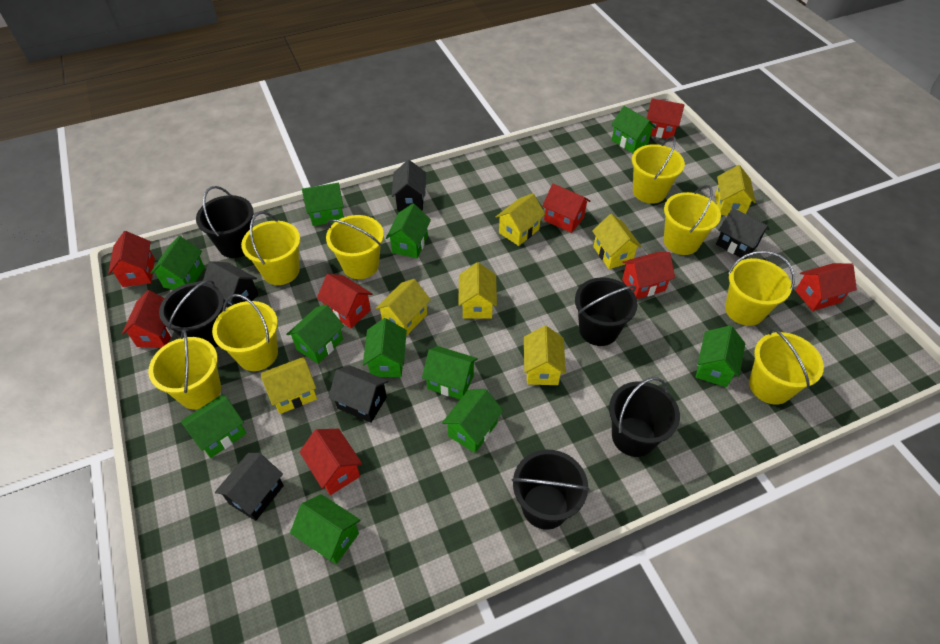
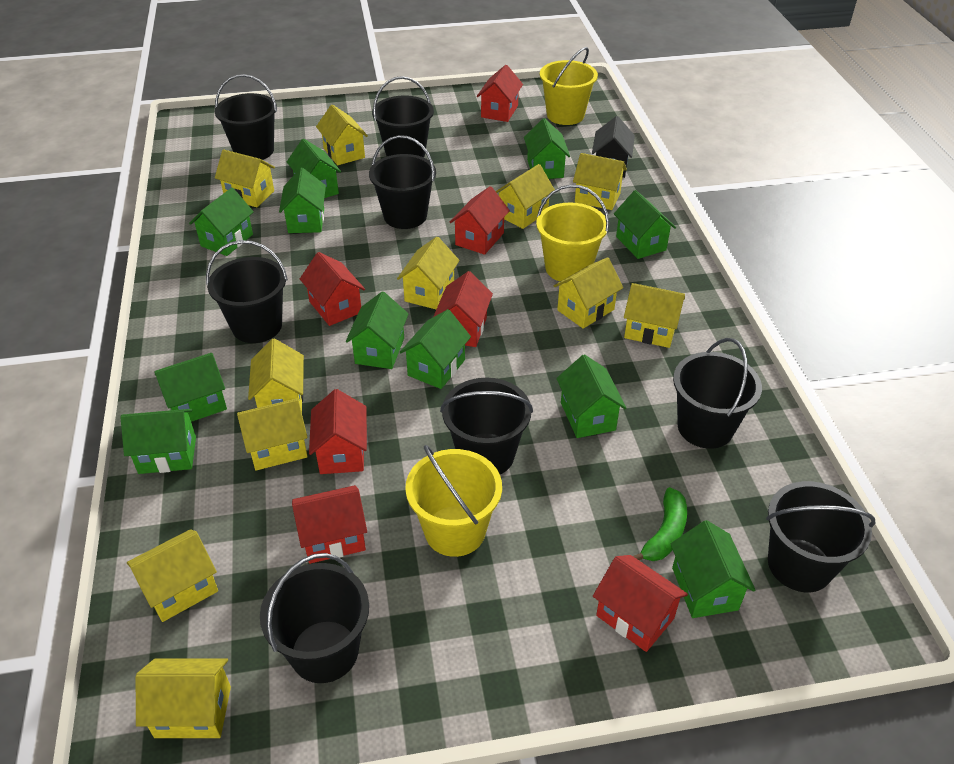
black bucket: [159,280,224,348] [196,186,254,258] [512,450,589,530] [575,277,638,346] [609,377,680,457] = 5 -> [206,240,288,343] [215,74,277,160] [260,553,369,683] [369,135,436,229] [372,76,434,157] [440,378,533,474] [673,338,762,449] [766,481,876,592] = 8
black house: [203,261,258,308] [215,453,284,521] [328,366,389,423] [392,160,426,211] [716,208,769,259] = 5 -> [592,116,635,178] = 1
green banana: none = 0 -> [633,487,687,561] = 1
red house: [108,231,155,287] [122,290,174,348] [300,429,362,495] [317,274,372,328] [542,183,590,233] [622,252,675,299] [647,98,685,140] [795,263,857,311] = 8 -> [292,485,367,564] [300,252,365,326] [309,389,367,474] [433,271,493,347] [449,186,510,255] [477,65,523,122] [593,555,688,652] = 7
yellow bucket: [148,329,221,409] [212,294,278,371] [241,211,300,285] [326,215,384,279] [632,136,685,204] [664,185,721,255] [725,251,795,326] [749,328,824,405] = 8 -> [405,445,502,557] [536,184,609,281] [540,47,598,125] = 3
yellow house: [261,357,317,414] [375,279,431,336] [458,262,497,319] [496,193,545,246] [524,326,566,385] [592,214,642,269] [715,165,756,216] = 7 -> [127,529,218,622] [136,659,231,738] [215,149,275,207] [237,398,308,471] [248,338,304,412] [316,104,368,165] [397,237,460,309] [495,164,555,229] [554,257,623,329] [573,153,627,210] [624,283,685,348] = 11

